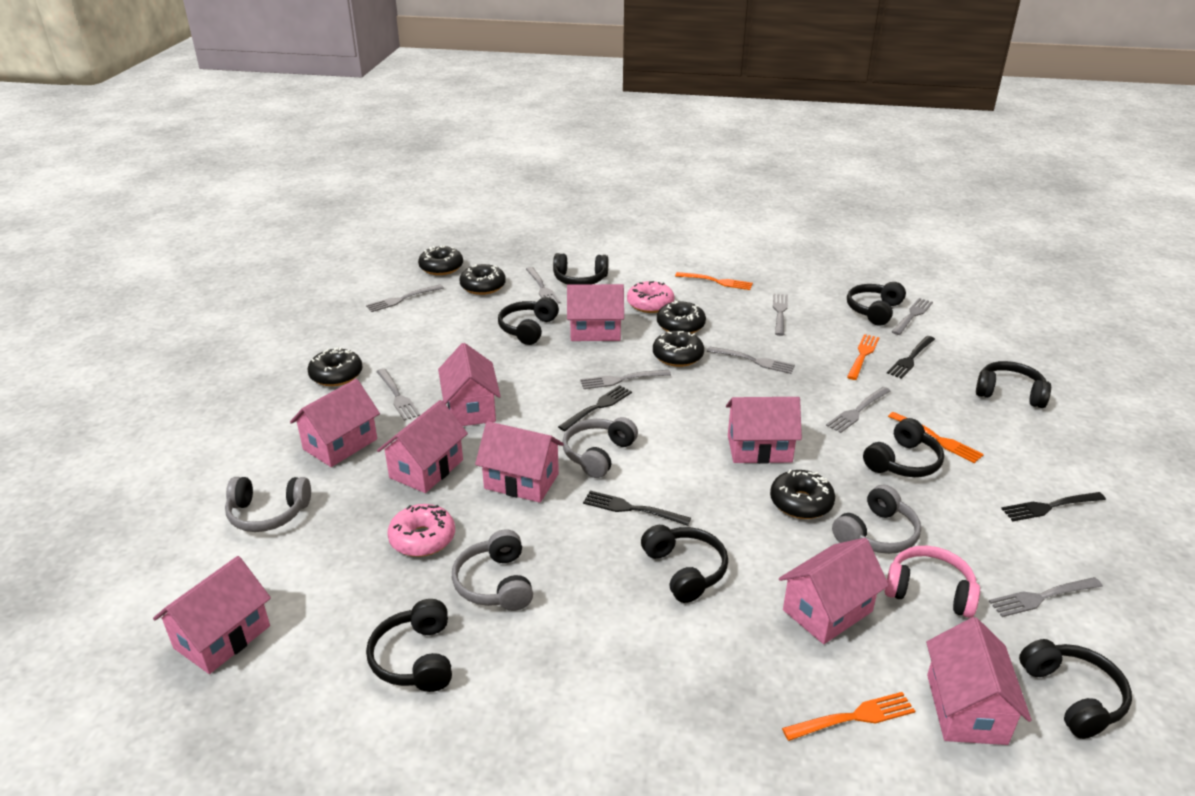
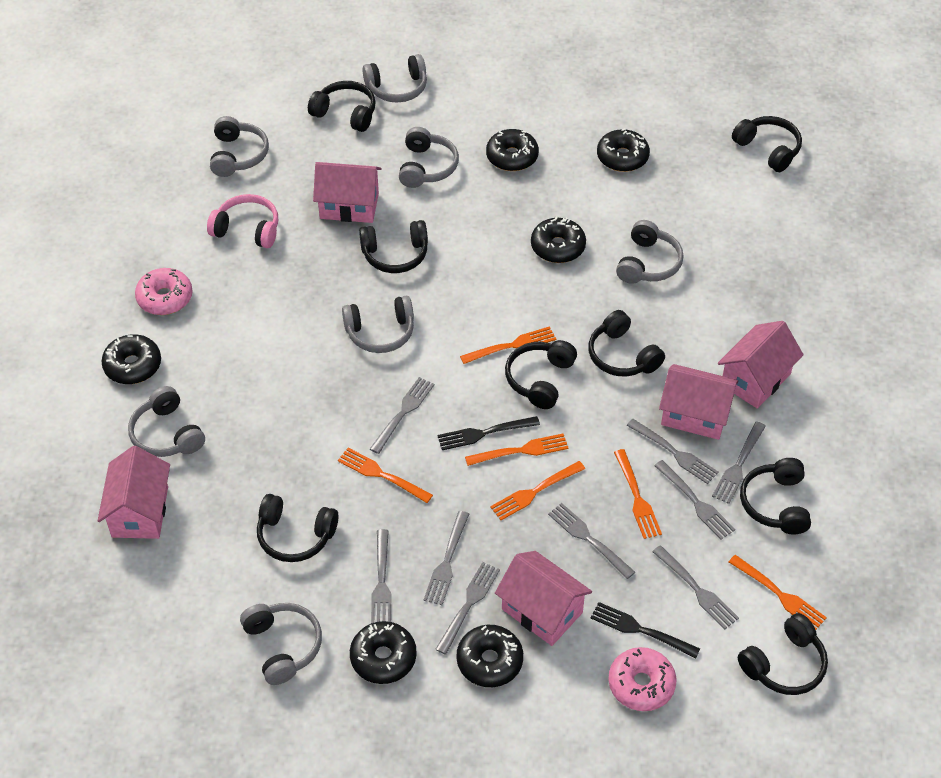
black fork: [558,385,632,431] [583,491,691,526] [887,336,935,379] [1001,492,1106,521] = 4 -> [437,416,540,450] [591,602,700,658] = 2
grey headphones: [225,477,311,532] [452,529,533,611] [562,417,638,478] [832,485,921,554] = 4 -> [128,386,205,457] [210,116,269,177] [240,603,322,685] [342,296,414,353] [362,54,427,103] [399,127,459,188] [616,220,684,284] = 7
orange fork: [675,272,753,290] [782,692,915,741] [847,334,879,380] [888,412,984,463] = 4 -> [338,448,433,503] [460,326,556,364] [465,434,568,466] [490,461,585,520] [614,449,662,539] [729,555,827,630] = 6
pink house: [153,556,271,674] [290,379,380,467] [377,400,468,493] [438,343,501,426] [475,421,564,503] [567,284,624,341] [726,397,802,464] [779,538,889,644] [926,617,1032,745] = 9 -> [98,446,170,539] [313,162,381,223] [495,551,592,646] [659,364,738,440] [718,321,804,409] = 5

